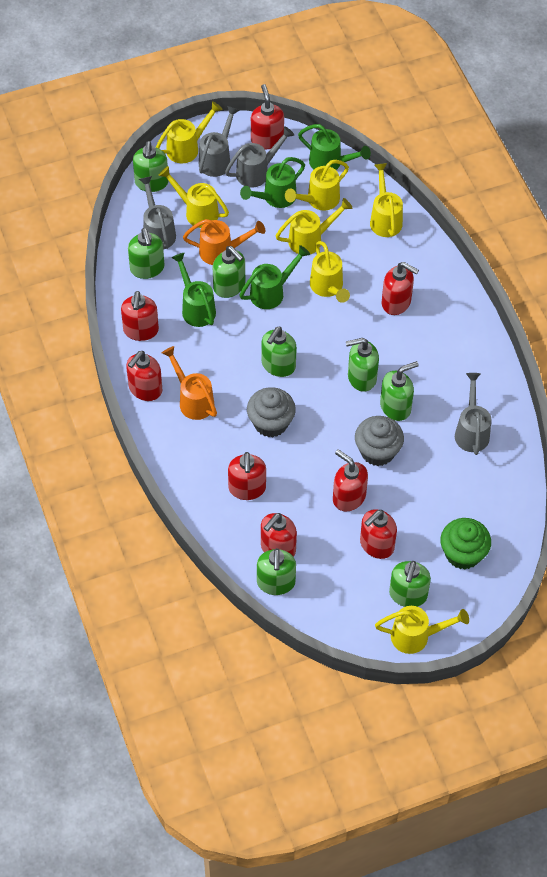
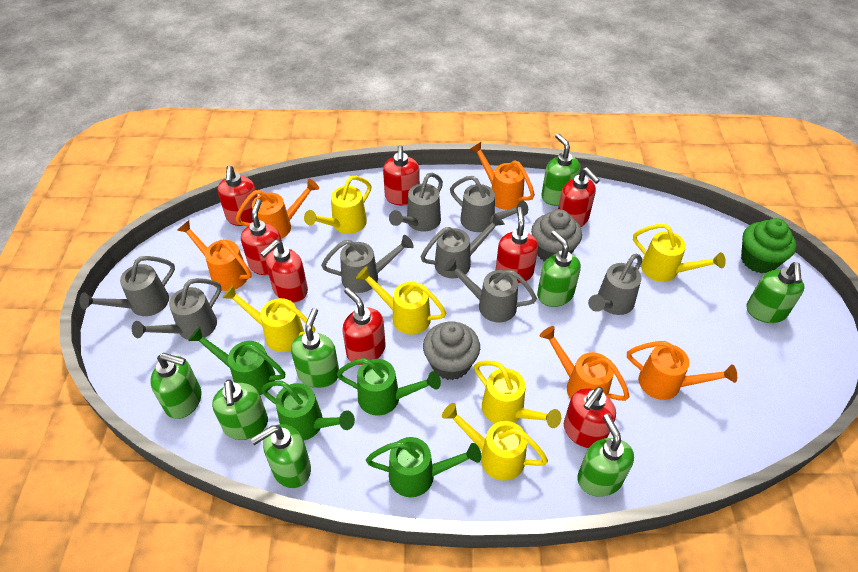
grey watering can: [139,176,176,250] [199,106,240,177] [225,126,294,187] [455,373,491,455] = 4 -> [80,256,175,316] [132,278,221,340] [321,235,414,293] [389,173,443,232] [421,213,505,279] [444,258,537,322] [450,176,528,232] [588,254,642,315] = 8
orange watering can: [162,346,217,420] [183,219,265,265] = 2 -> [177,220,252,291] [235,179,319,239] [470,142,535,210] [540,326,630,401] [627,341,737,400] = 5
yellow watering can: [156,101,223,163] [159,166,229,228] [276,198,352,254] [285,160,349,211] [310,241,350,303] [370,163,403,237] [375,606,469,654] = 7 -> [223,285,315,352] [304,176,372,234] [356,266,446,335] [442,403,548,481] [474,361,561,428] [633,224,726,282] = 6

